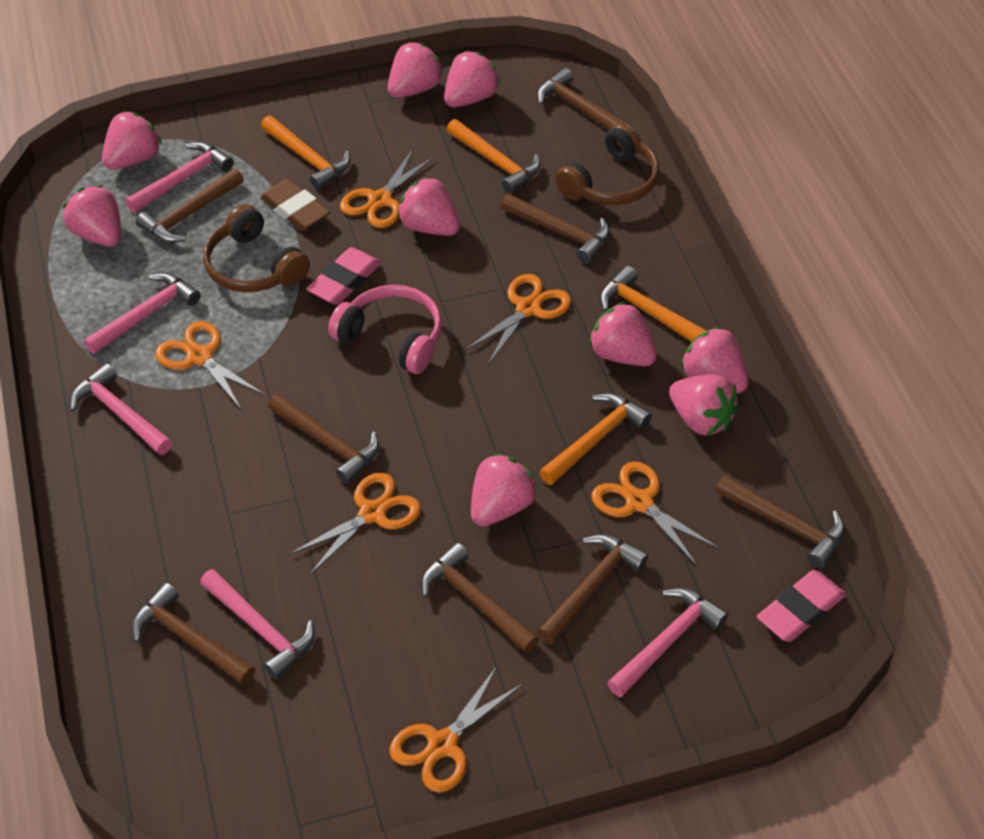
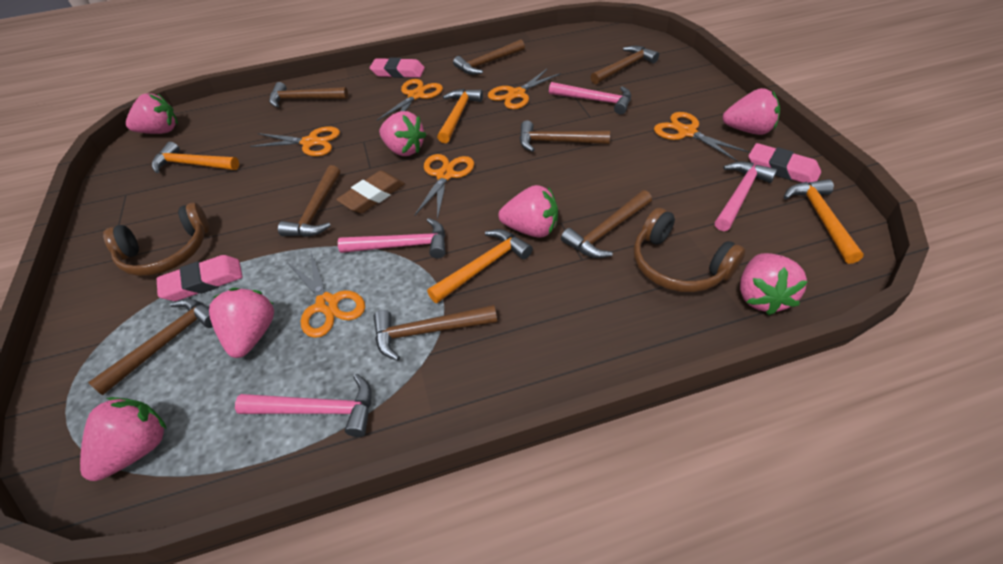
pink eraser: [306,247,381,305] [757,570,846,642] = 2 -> [156,255,243,301] [370,58,425,78] [748,143,821,183] = 3
pink hammer: [70,363,172,455] [84,273,201,354] [125,142,234,213] [200,569,315,680] [607,588,729,697] = 5 -> [235,374,372,437] [338,218,445,258] [549,82,631,114] [715,162,777,231] = 4
pink headphones: [328,285,442,374] = 1 -> none = 0
pink strawberry: [63,185,121,246] [102,111,162,170] [388,42,444,98] [397,176,460,236] [444,51,501,107] [471,453,538,526] [589,302,657,366] [669,374,739,435] [680,326,748,394] = 9 -> [80,397,167,481] [126,93,178,134] [209,288,274,358] [379,111,426,156] [498,185,558,237] [722,88,780,135] [740,253,808,315] = 7

